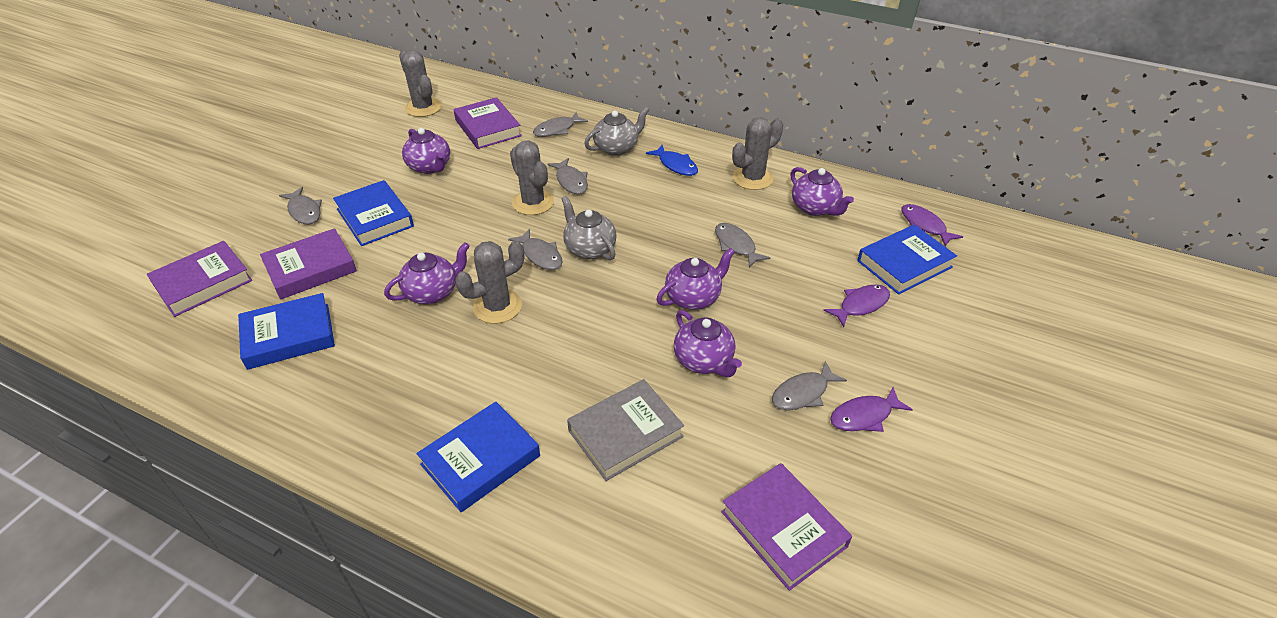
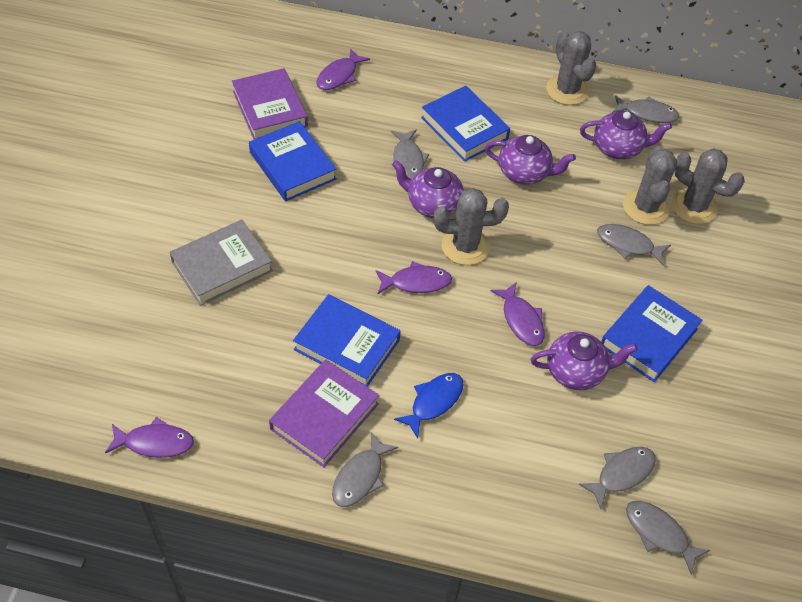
grey teapot: [561,196,617,260] [584,106,649,156] = 2 -> none = 0
purple book: [147,241,252,317] [260,228,357,300] [454,97,522,149] [721,463,852,591] = 4 -> [232,68,308,139] [269,360,379,467] = 2
purple fish: [823,285,890,327] [830,387,913,432] [902,204,963,246] = 3 -> [105,417,194,458] [316,48,370,90] [375,261,452,294] [491,283,545,346] = 4
purple teapot: [384,242,470,304] [402,128,450,174] [657,248,735,310] [674,310,742,377] [790,167,854,216] = 5 -> [392,160,465,218] [485,135,576,185] [531,331,637,390] [580,111,672,159] = 4

